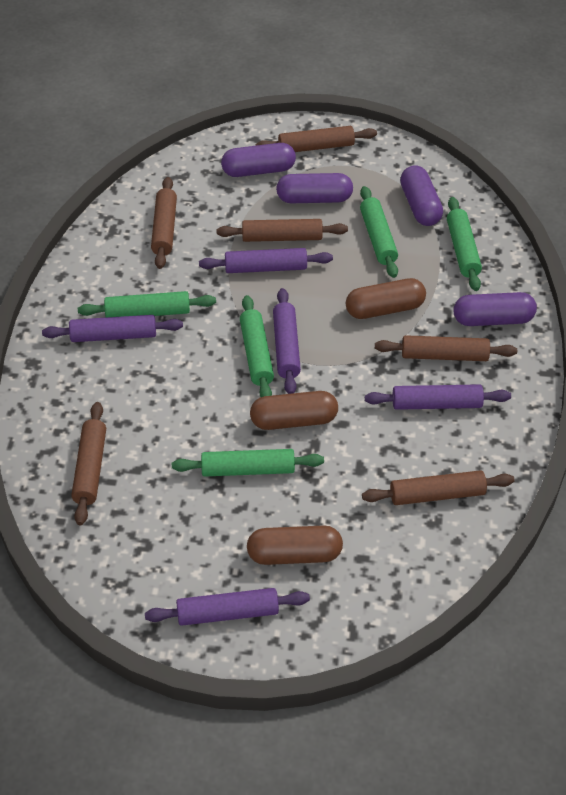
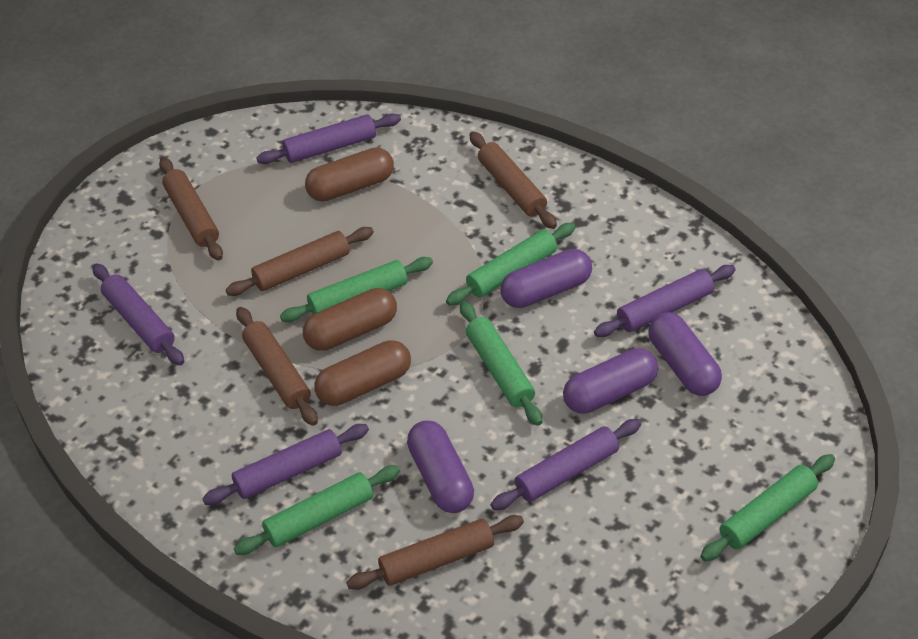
brown rolling pin: [71,402,106,525] [151,177,177,269] [217,219,348,242] [255,126,377,152] [362,470,514,505] [375,335,517,361] = 6 -> [159,157,223,261] [226,227,374,296] [236,307,318,426] [347,515,524,590] [469,132,557,229] = 5

